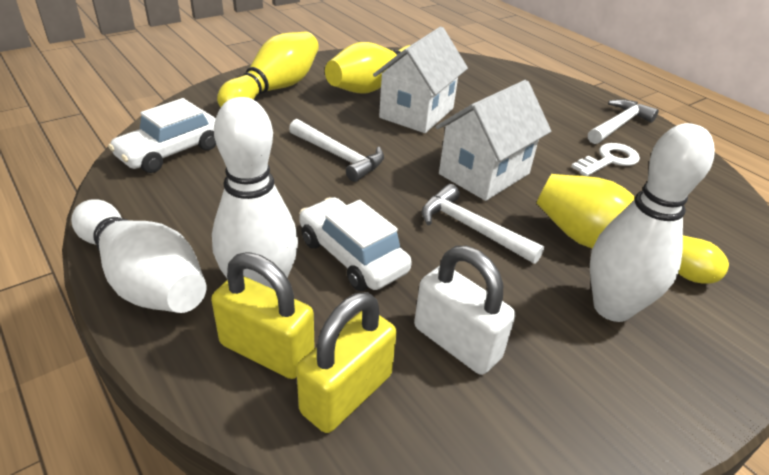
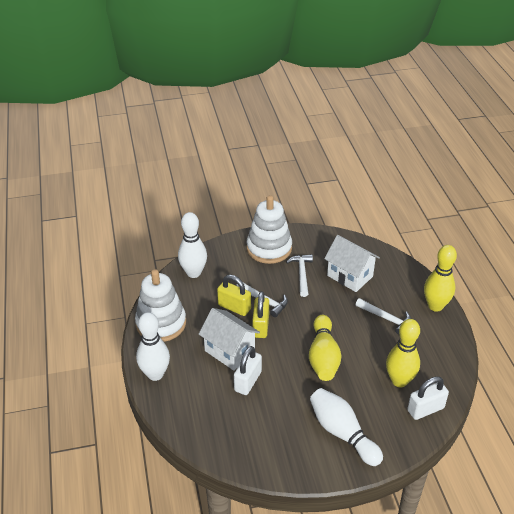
white car: [108,98,216,173] [299,197,412,291] = 2 -> none = 0
white key: [571,143,640,176] = 1 -> none = 0
white padlock: [414,246,515,375] = 1 -> [234,346,262,395] [407,376,449,420] = 2
white stacking toy: none = 0 -> [135,269,186,342] [247,195,292,264] = 2

